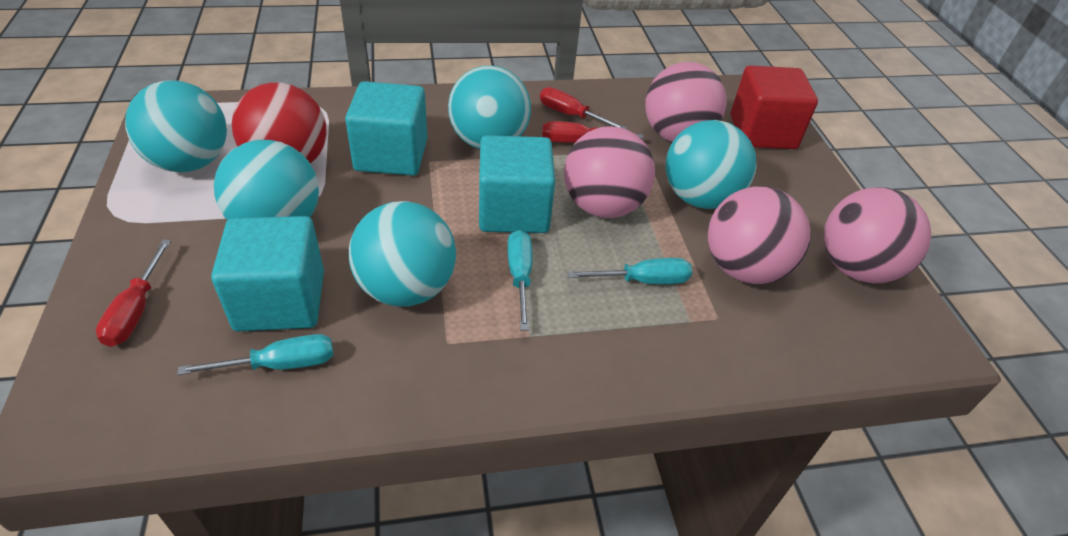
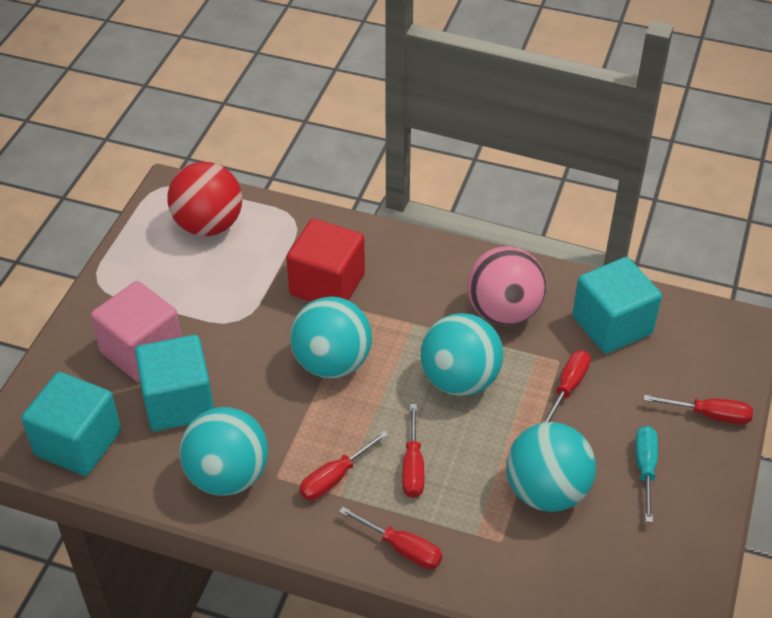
pink ball: [564,127,655,218] [645,62,727,142] [708,186,811,284] [824,187,931,283] = 4 -> [467,247,546,325] = 1
pink cube: none = 0 -> [91,281,182,382] = 1
red screwdriver: [96,239,171,347] [540,87,627,129] [542,121,643,143] = 3 -> [299,431,389,500] [339,507,443,569] [402,404,424,498] [543,350,591,423] [644,395,753,424] = 5
turquoise ball: [125,80,227,172] [214,140,319,220] [349,201,456,307] [448,66,531,149] [666,120,757,209] = 5 -> [179,407,268,496] [290,296,372,379] [420,313,503,396] [506,422,596,512] = 4
turquoise screwdriver: [177,334,333,375] [507,230,532,331] [568,258,692,284] = 3 -> [635,426,658,523] = 1

